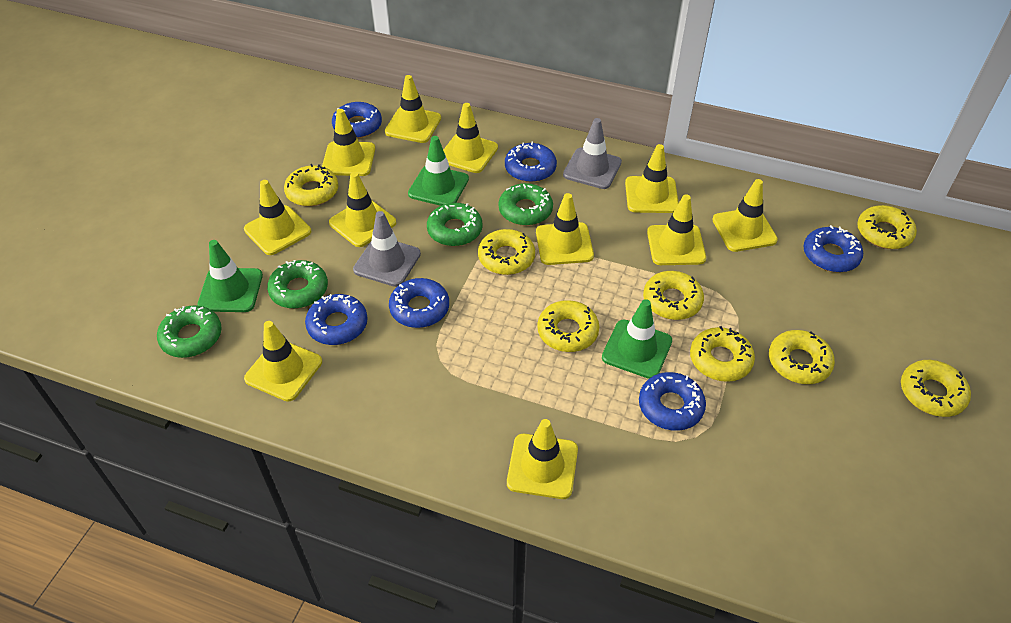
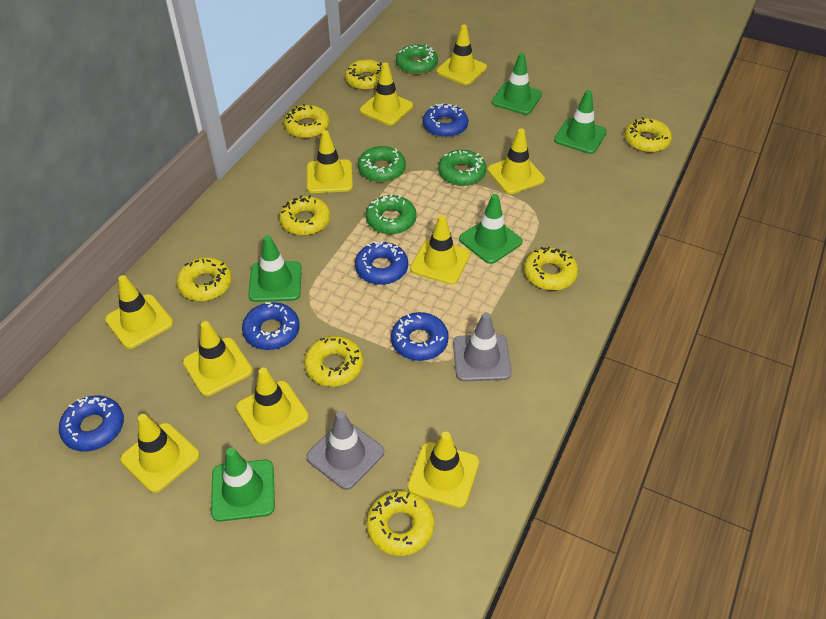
blue donut: [305,294,368,345] [332,102,382,138] [389,278,449,328] [505,142,557,182] [639,372,706,431] [803,225,863,272] = 6 -> [59,396,124,452] [242,302,300,350] [355,241,408,285] [391,312,449,361] [423,103,468,138] = 5
green traffic cone: [197,240,263,312] [408,136,469,206] [602,299,672,379] = 3 -> [211,448,275,522] [248,235,302,302] [459,194,523,264] [492,53,542,115] [554,90,607,154] = 5
yellow traffic cone: [244,180,311,255] [244,321,322,402] [322,109,375,176] [329,172,396,247] [385,75,441,143] [443,103,498,173] [507,419,578,499] [536,193,594,265] [625,144,679,213] [647,194,706,265] [712,179,778,252] = 11 -> [105,275,173,349] [120,414,200,493] [183,321,252,396] [236,368,309,444] [307,130,353,193] [360,63,413,125] [408,432,479,508] [410,215,470,285] [436,25,487,85] [487,128,545,194] = 10

